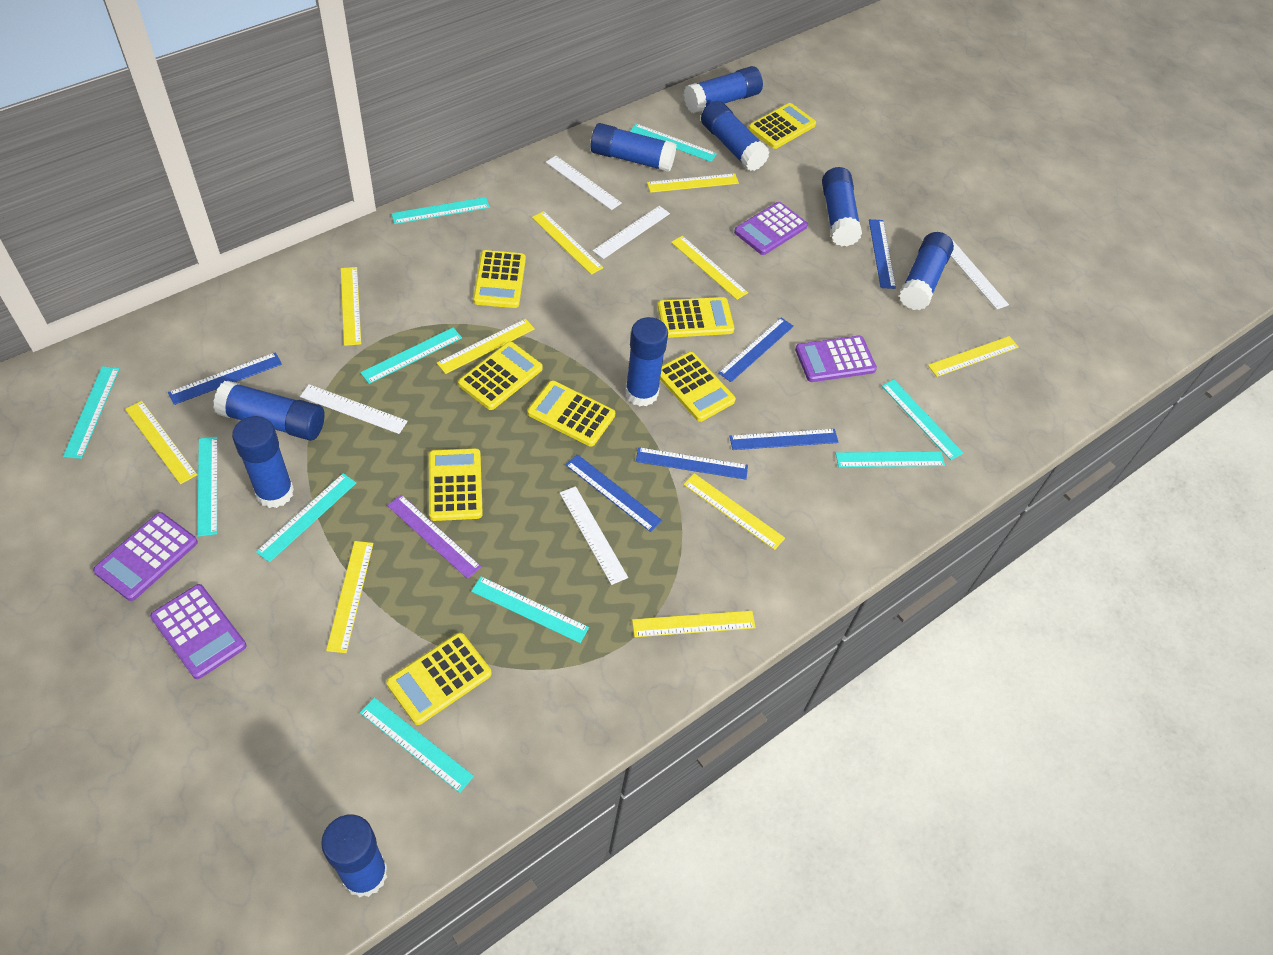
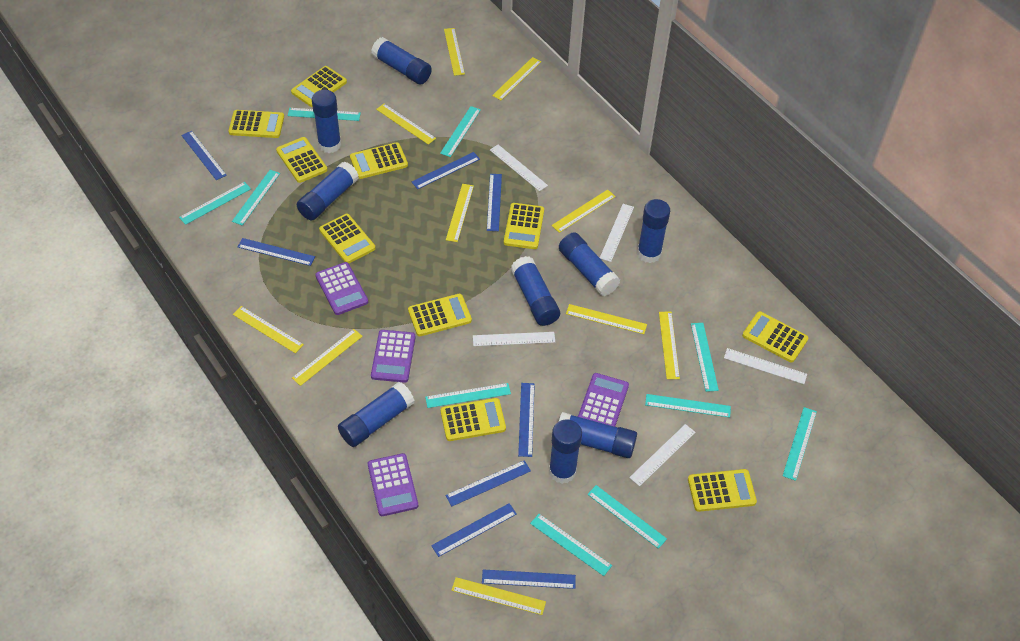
blue ruler: [168,352,282,405] [566,454,662,532] [636,447,748,480] [719,318,794,382] [729,429,839,450] [869,219,896,289] = 6 -> [181,131,227,180] [238,238,315,266] [412,152,480,189] [431,503,517,557] [445,460,531,507] [482,569,576,589] [487,174,502,231] [518,383,535,457] = 8
purple ruler: [387,495,481,579] = 1 -> none = 0
yellow calculator: [386,633,492,725] [429,448,483,521] [458,341,543,410] [473,250,526,308] [527,380,615,447] [658,297,734,338] [660,352,736,422] [748,103,816,149] = 8 -> [228,110,284,138] [276,137,327,183] [291,66,347,107] [319,214,375,263] [350,142,408,179] [408,294,472,336] [441,398,506,441] [504,203,544,249] [688,469,757,512] [742,311,808,363] = 10

